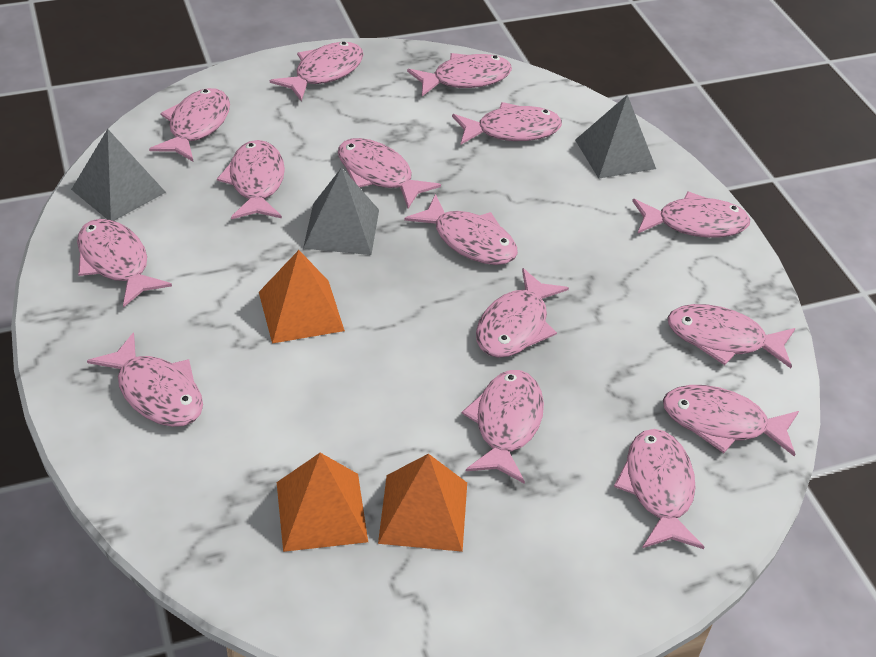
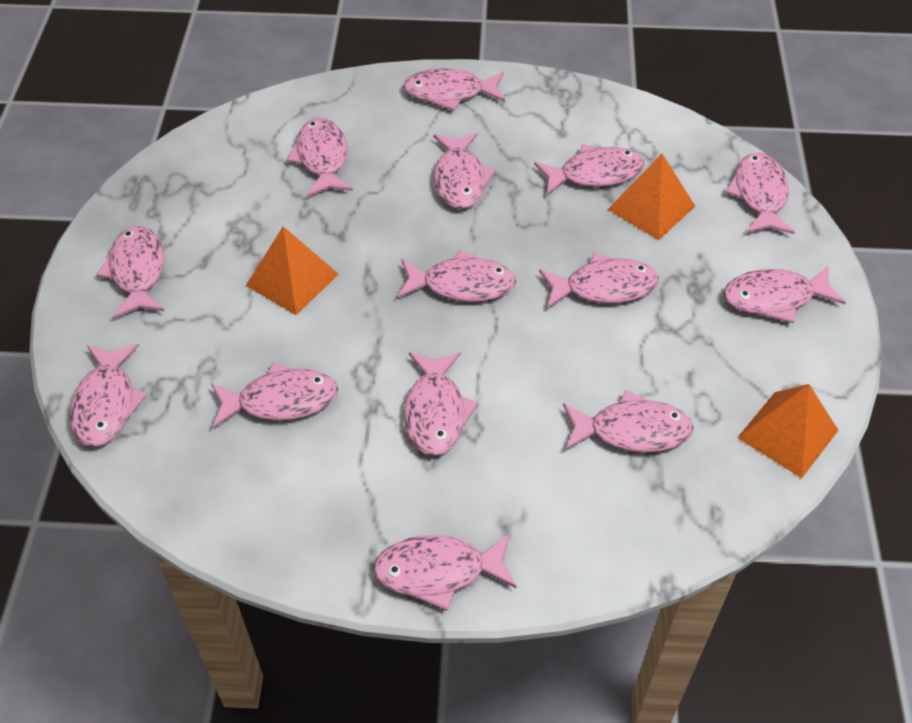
grey pyramid: [71,129,166,221] [303,167,379,255] [575,95,656,179] = 3 -> none = 0
pink fish: [77,219,172,308] [87,332,203,427] [149,88,230,162] [217,140,285,219] [270,42,364,101] [338,138,441,209] [404,194,518,265] [407,53,512,96] [452,102,562,144] [462,370,544,484] [476,268,569,358] [614,429,704,549] [632,191,750,238] [663,385,799,457] [667,304,796,368] = 15 -> [69,344,148,447] [96,226,165,318] [211,362,338,428] [286,118,353,197] [373,534,517,611] [397,250,516,302] [403,68,505,111] [404,352,478,456] [433,133,496,209] [534,144,644,195] [539,253,659,309] [563,390,694,453] [724,266,846,323] [725,152,795,234] = 14

